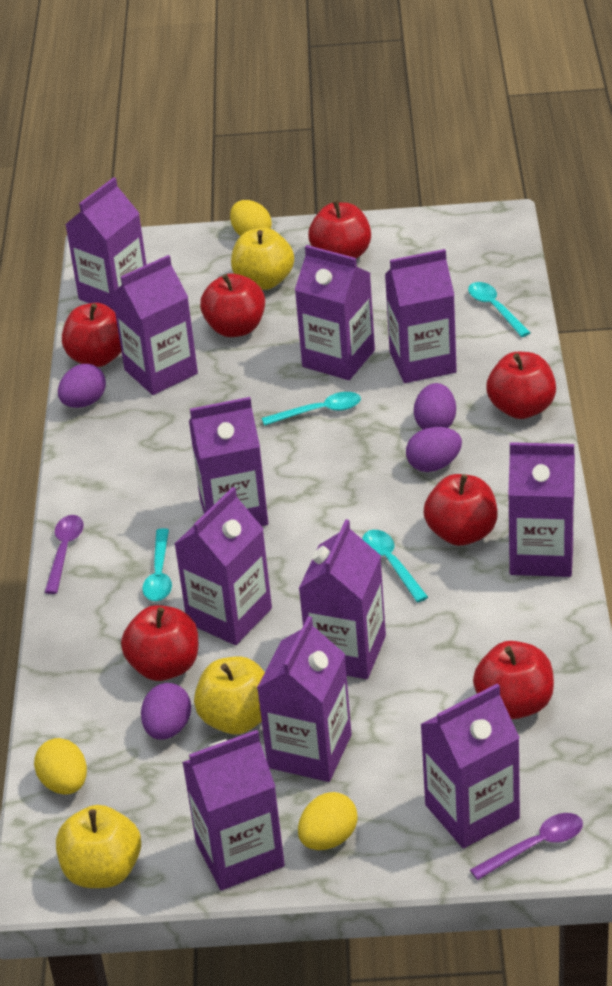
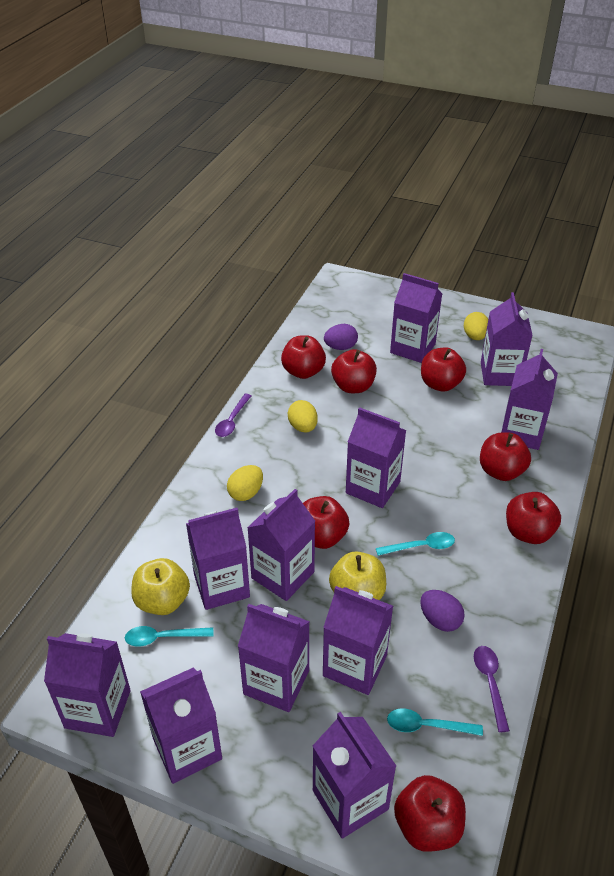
purple egg: [58,364,106,408] [141,683,191,740] [406,427,462,472] [414,383,456,429] = 4 -> [324,324,358,350] [420,590,465,632] = 2
turquoise spoon: [142,528,172,601] [262,392,361,426] [362,530,428,602] [468,282,531,337] = 4 -> [125,626,214,646] [376,532,455,556] [387,708,483,736] = 3
yellow apple: [56,805,141,888] [194,656,265,735] [231,228,294,290] = 3 -> [131,558,190,615] [329,551,386,600] = 2

